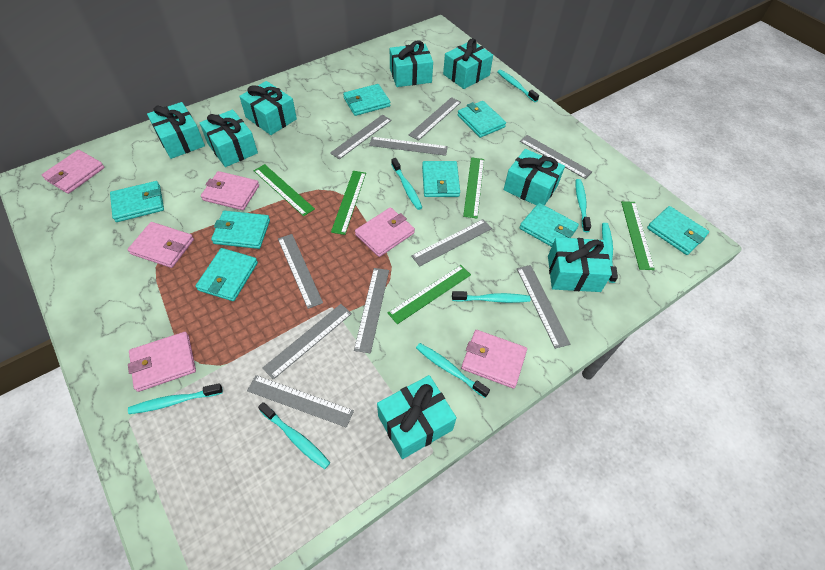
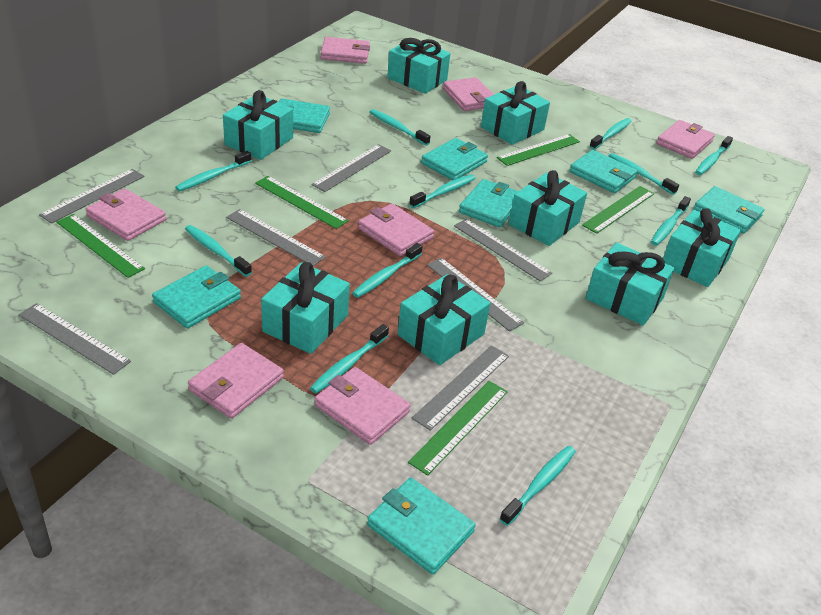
grey ruler: [247,375,354,428] [262,304,352,380] [278,234,323,309] [330,115,392,159] [354,268,389,353] [369,137,448,156] [409,97,461,141] [411,219,492,267] [517,265,570,349] [520,135,592,179] = 10 -> [18,303,131,375] [39,169,144,223] [226,209,326,266] [312,144,391,192] [412,345,509,431] [427,258,524,332] [454,219,552,281] = 7
pink wallet: [42,150,105,194] [127,222,194,268] [128,332,196,392] [201,171,259,210] [355,207,415,257] [461,330,527,389] = 6 -> [86,188,166,241] [188,343,284,419] [314,367,411,445] [321,37,370,64] [358,204,434,256] [442,77,494,111] [656,120,715,159] = 7
turquoise toothbrush: [128,383,223,414] [258,402,330,469] [391,158,423,210] [416,343,490,398] [452,291,530,303] [497,70,539,102] [576,179,591,232] [602,223,618,283] = 8 -> [175,151,252,192] [185,225,252,277] [310,324,389,394] [352,243,423,298] [369,109,430,146] [409,174,476,208] [500,446,576,526] [589,118,632,150] [609,153,679,195] [651,196,691,246] [695,136,733,175] = 11
turquoise wallet: [110,181,164,222] [196,248,258,301] [211,211,270,249] [343,84,390,116] [422,161,460,197] [457,101,506,138] [519,203,579,247] [647,206,709,255] = 8 -> [152,265,241,329] [279,99,330,133] [367,477,476,575] [421,138,488,180] [459,179,518,227] [569,150,637,193] [693,186,764,234] = 7

